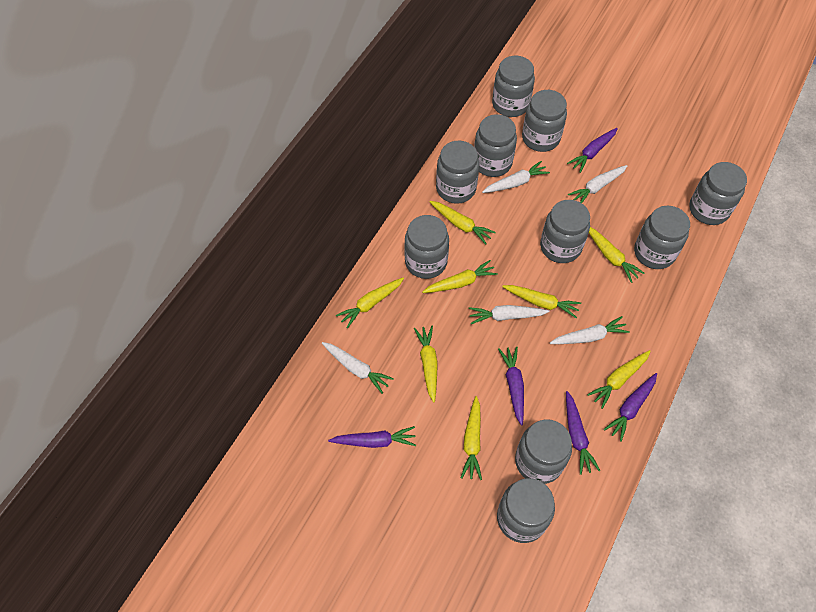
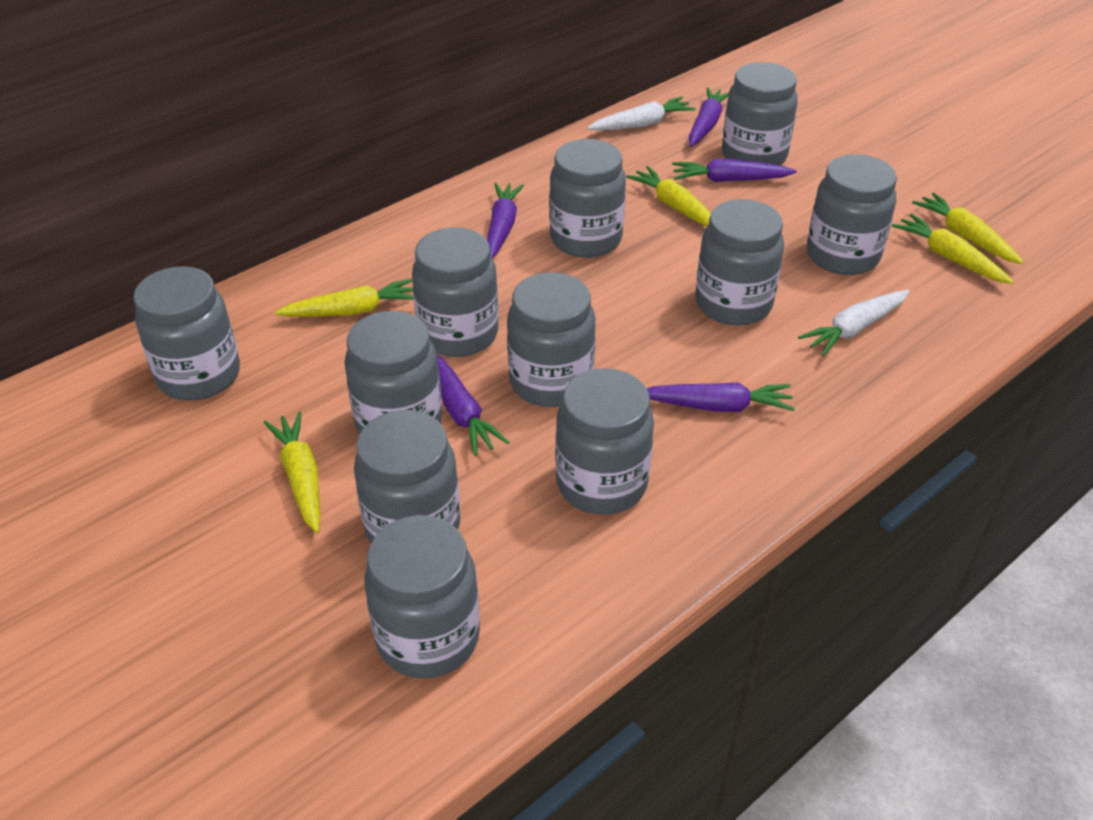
grey jar: [404,215,449,279] [436,141,479,204] [474,114,517,177] [492,56,535,117] [497,478,555,543] [515,419,572,484] [522,90,567,152] [540,200,590,263] [634,206,690,269] [689,162,747,225] = 10 -> [134,266,240,401] [344,311,442,435] [354,410,460,543] [364,515,480,678] [412,227,498,357] [507,272,596,407] [549,139,626,258] [555,368,654,515] [695,199,784,326] [722,62,798,166] [807,154,897,275] = 11
white carrot: [322,342,394,394] [469,305,550,324] [482,161,550,193] [550,316,630,344] [568,165,627,203] = 5 -> [587,97,696,131] [798,290,910,356] = 2
yellow carrot: [336,277,404,328] [414,326,438,402] [422,260,498,293] [429,201,496,245] [461,396,482,480] [502,285,581,318] [587,350,651,409] [589,227,645,283] = 8 -> [263,411,320,534] [274,279,414,317] [626,166,711,226] [892,214,1014,284] [912,192,1024,264] = 5

